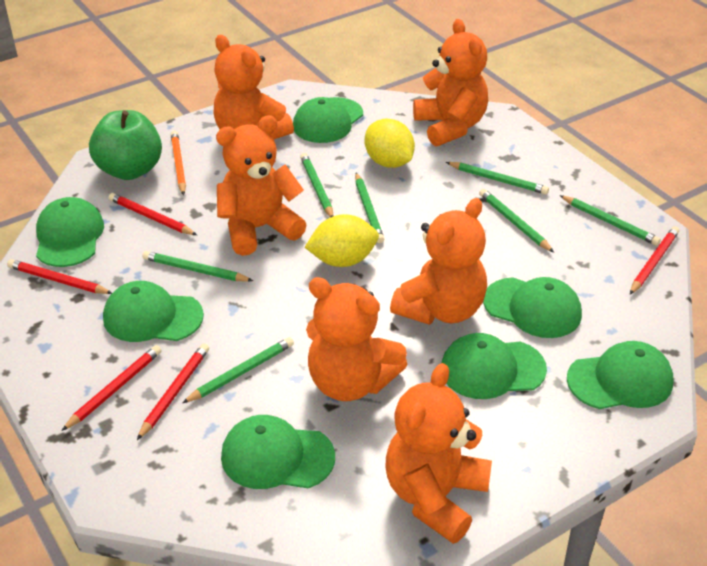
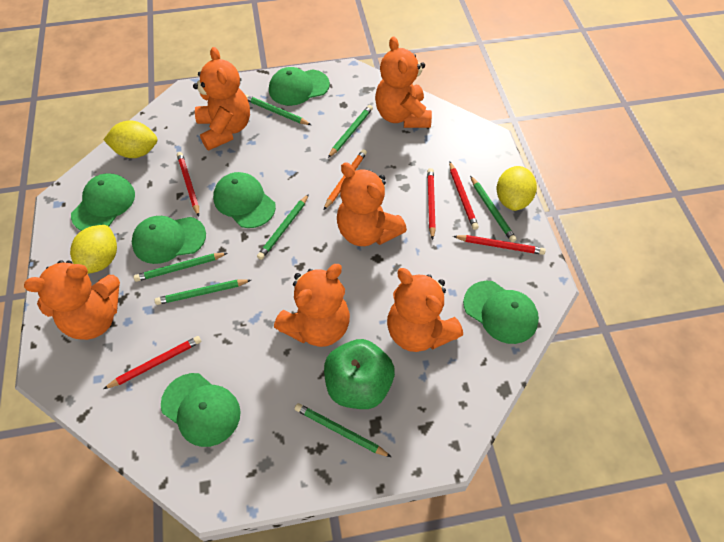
green cap: [36,197,104,267] [103,281,204,342] [221,415,335,489] [293,97,363,143] [442,333,547,399] [483,277,582,338] [567,341,673,409] = 7 -> [71,173,135,231] [132,216,206,264] [161,373,241,447] [213,172,276,228] [269,67,330,106] [463,281,539,344] = 6
yellow lemon: [305,214,379,267] [365,119,415,168] = 2 -> [70,225,117,274] [104,120,157,158] [497,166,537,211] = 3

